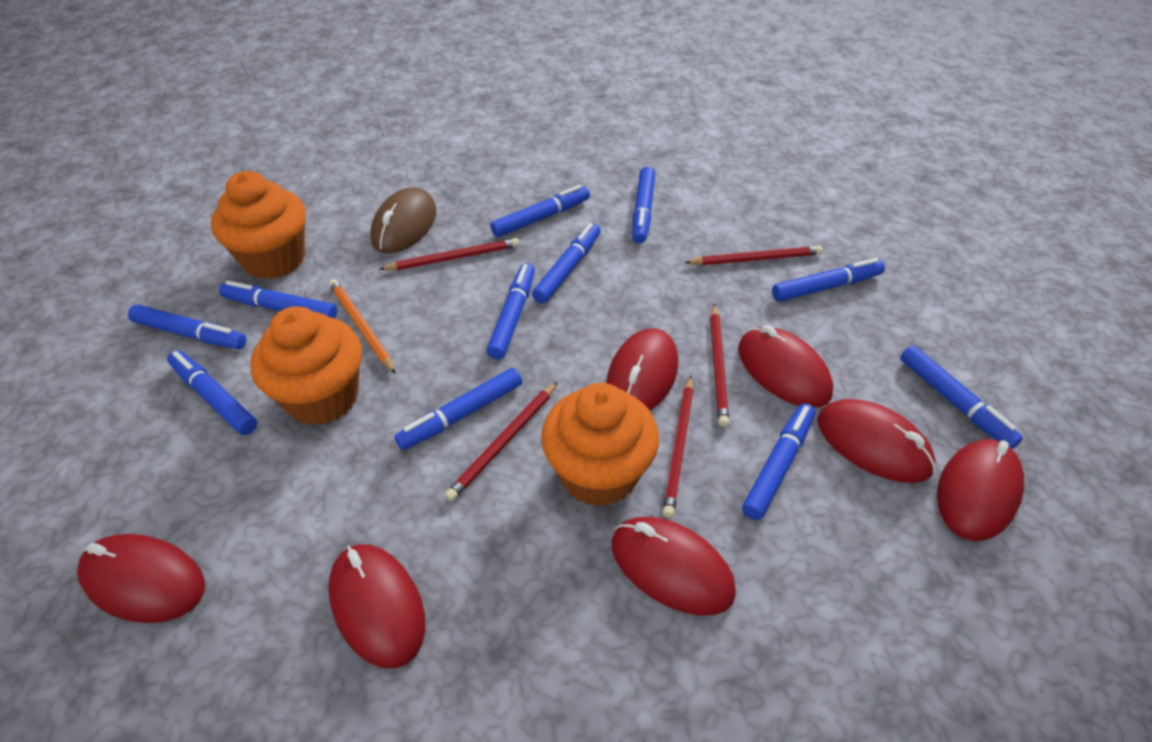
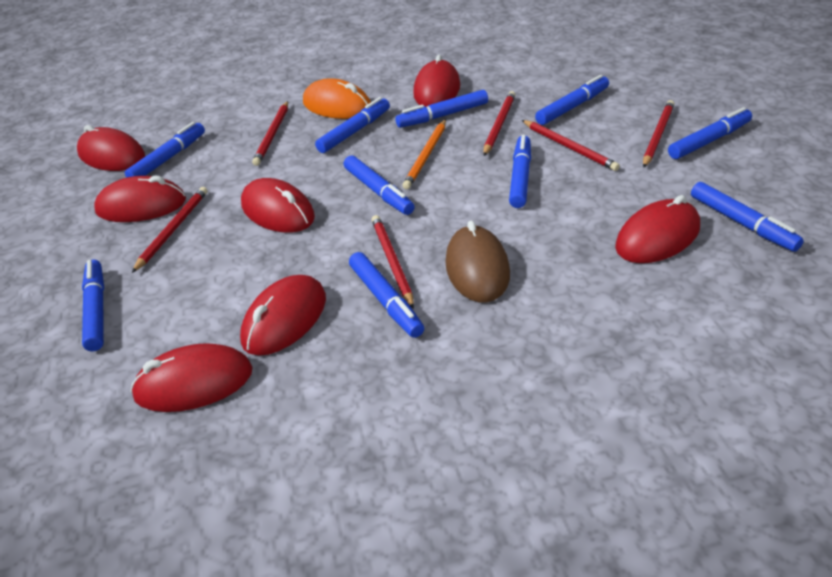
blue marker: [128,304,246,349] [167,350,257,435] [219,281,337,318] [395,368,522,450] [487,263,535,359] [490,185,590,237] [532,223,601,304] [632,167,655,243] [742,403,815,520] [772,258,885,302] [900,345,1023,449] = 11 -> [82,260,104,351] [125,122,205,178] [315,97,390,153] [344,155,415,215] [349,252,424,338] [395,90,488,128] [509,135,531,208] [535,75,609,125] [668,107,752,159] [691,182,804,252] = 10
orange cupcake: [211,171,306,279] [250,307,362,425] [541,383,659,507] = 3 -> none = 0
orange mouse: none = 0 -> [303,78,371,119] = 1
red pencil: [379,238,519,270] [445,382,558,501] [662,376,694,518] [684,246,823,265] [710,305,729,427] = 5 -> [132,187,207,273] [252,101,288,166] [372,215,414,309] [483,91,516,156] [522,120,620,171] [643,100,674,167] = 6

